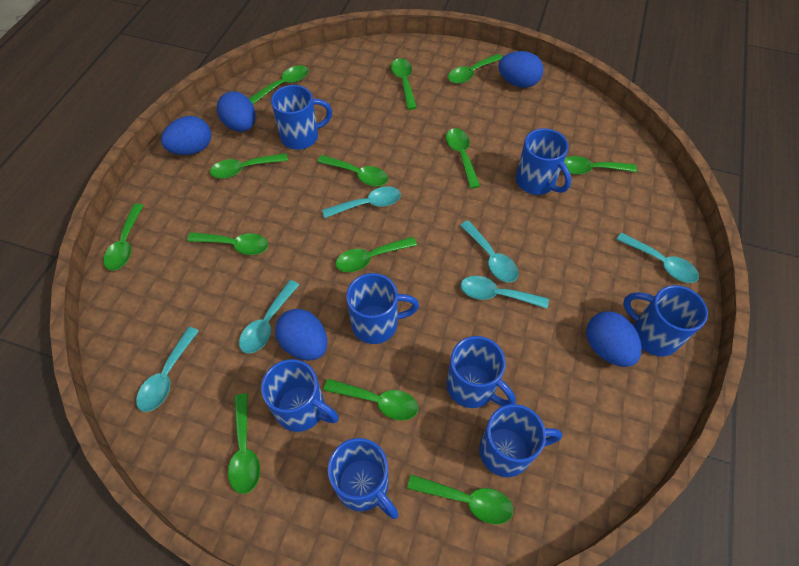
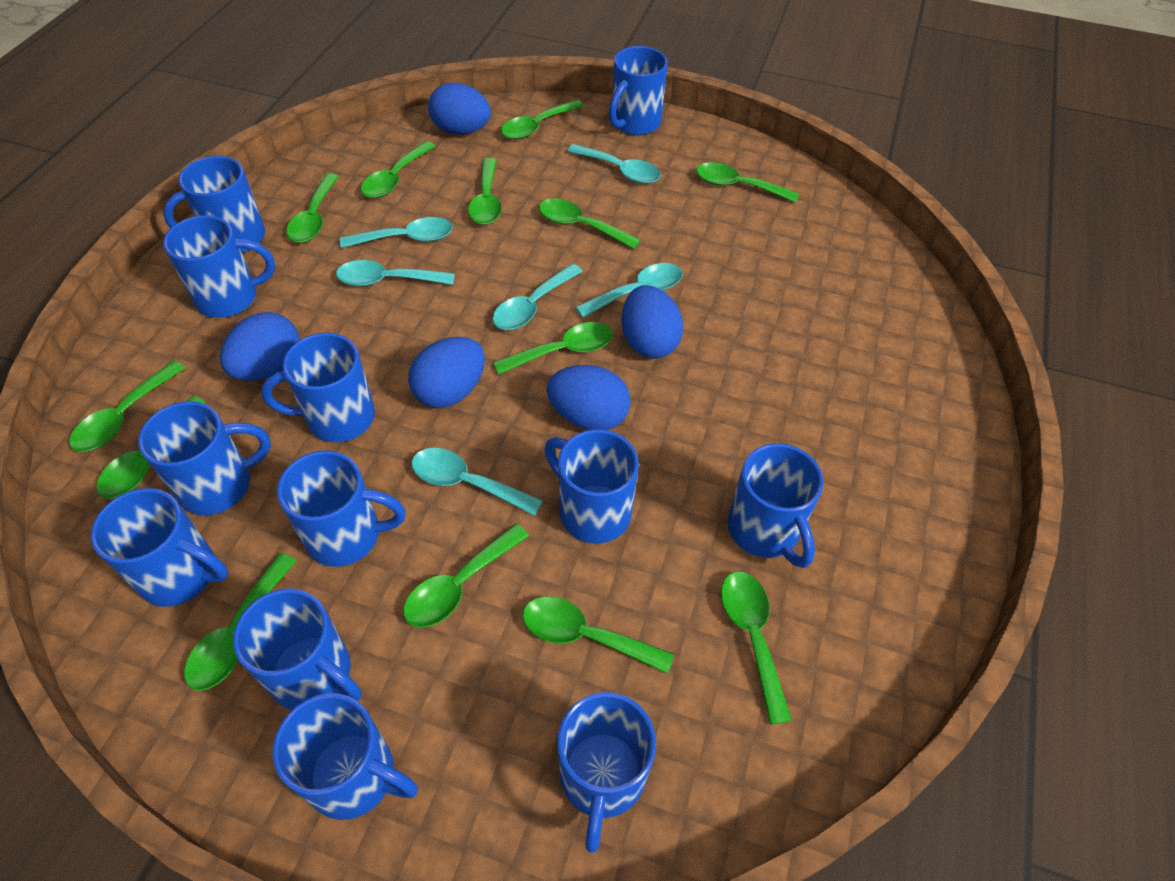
blue mug: [261,359,339,432] [271,85,332,150] [328,438,399,519] [346,273,419,344] [447,336,516,408] [479,404,562,477] [516,128,571,195] [623,285,708,356] = 8 -> [91,488,229,607] [138,401,271,515] [163,156,265,253] [163,215,275,318] [233,589,362,710] [261,333,375,442] [273,693,418,820] [277,450,406,567] [544,429,639,544] [557,692,656,853] [609,46,668,135] [728,443,823,568] = 12

